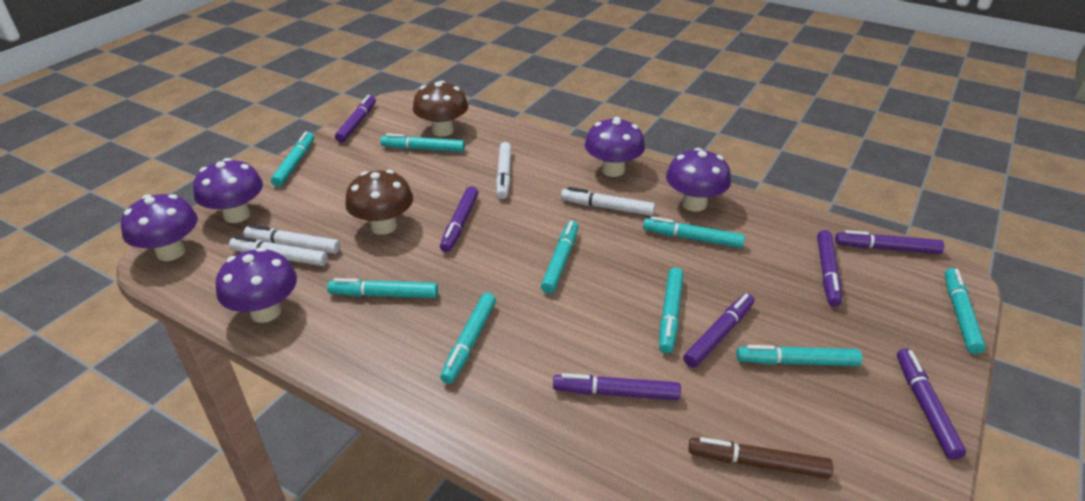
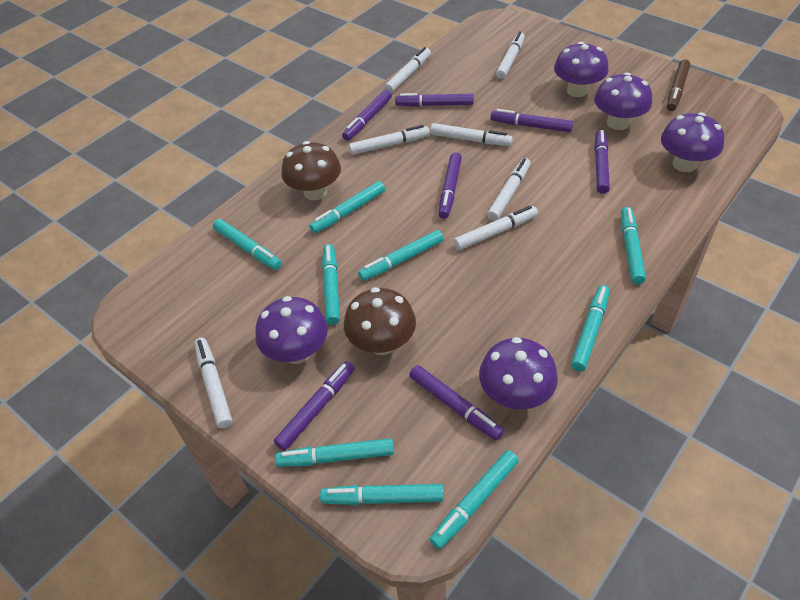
white marker: [229,236,328,266] [244,224,340,254] [496,142,511,199] [561,187,655,216] = 4 -> [194,338,232,428] [349,125,430,155] [385,47,431,93] [430,123,513,146] [454,205,538,250] [487,158,531,221] [496,31,525,79] = 7

